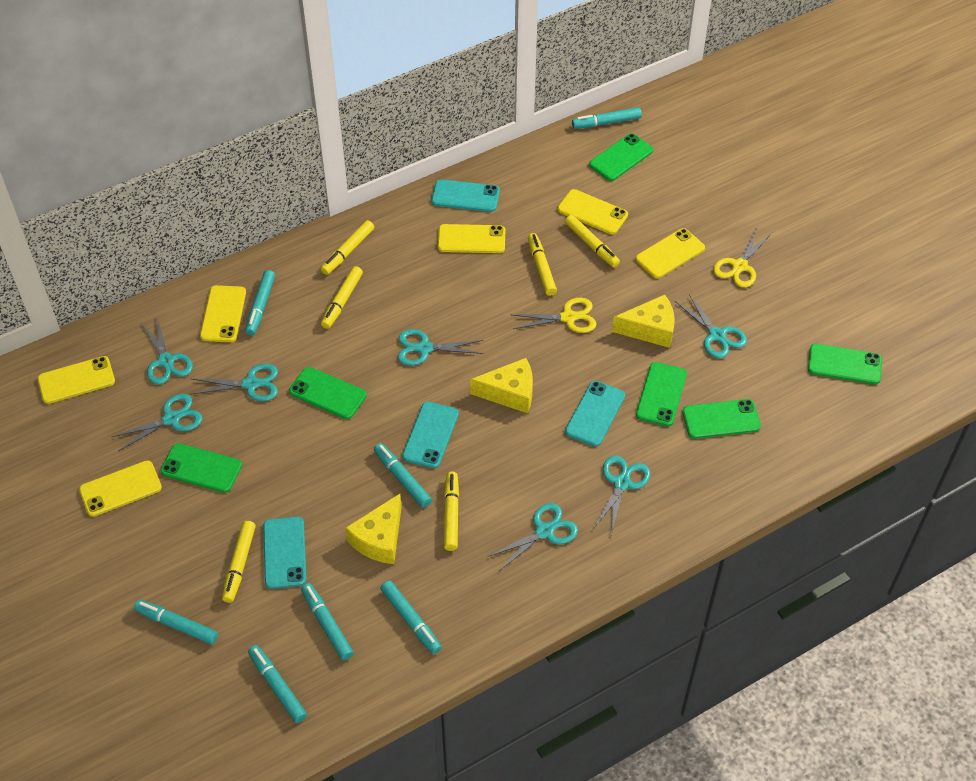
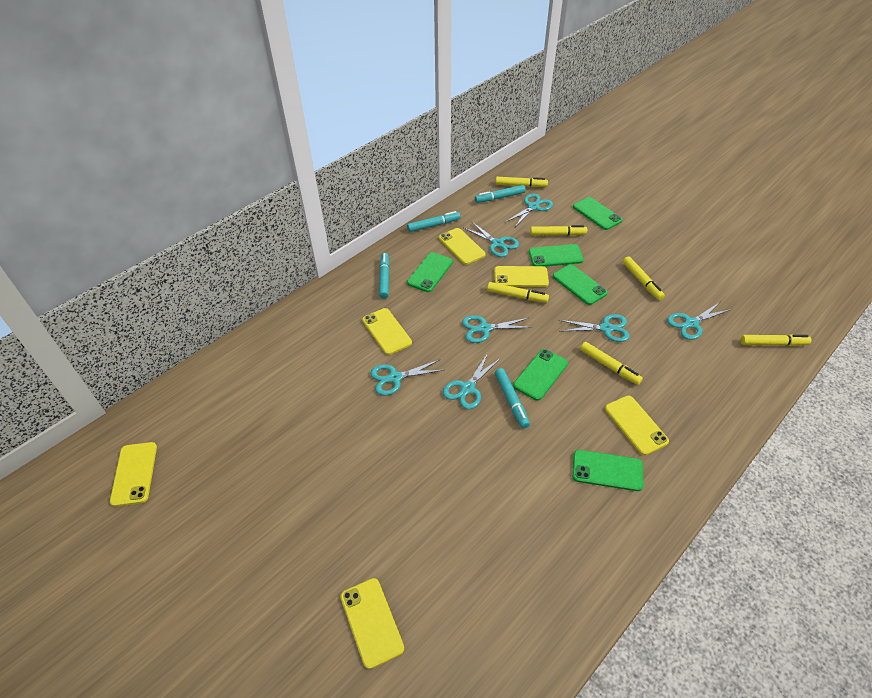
turquoise marker: [134,600,218,644] [245,270,275,335] [248,645,307,723] [301,583,354,660] [374,443,432,508] [381,580,442,654] [572,107,642,129] = 7 -> [379,253,390,299] [407,211,460,232] [475,185,526,203] [495,368,530,428] = 4
turquoise phone: [263,517,307,589] [402,402,459,468] [432,179,500,212] [565,381,625,447] = 4 -> none = 0
yellow cheese: [345,494,402,564] [470,358,533,413] [612,295,674,348] = 3 -> none = 0
yellow scissors: [511,298,597,333] [713,228,772,288] = 2 -> none = 0

